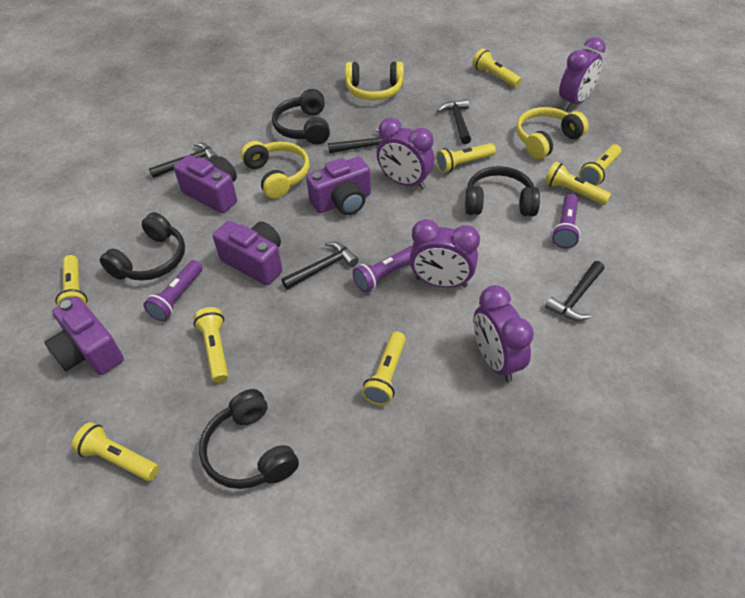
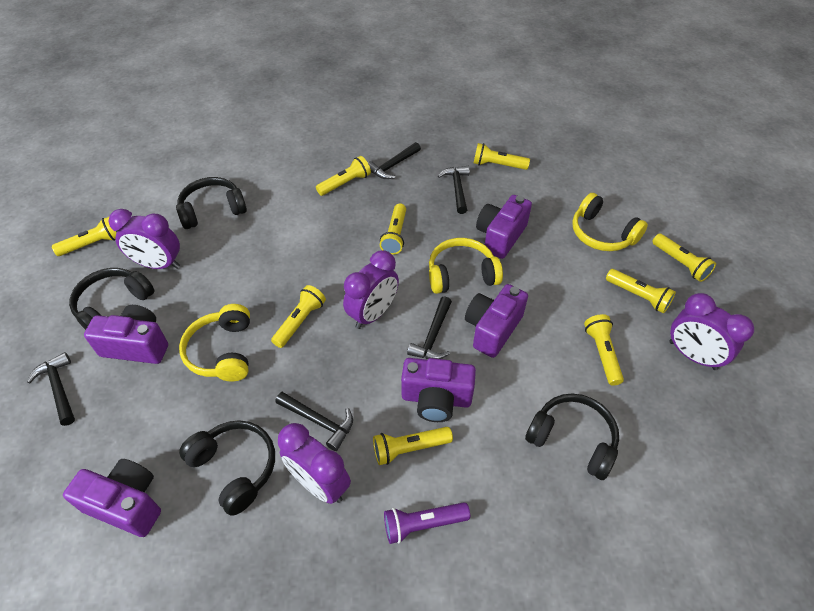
purple camera: [44,297,124,375] [174,155,237,213] [213,221,282,285] [306,156,371,215] = 4 -> [63,459,161,537] [84,305,168,364] [401,358,476,422] [465,284,528,358] [476,195,532,259] = 5
purple flashlight: [143,260,202,321] [353,246,412,292] [552,194,580,249] = 3 -> [384,502,470,544] = 1
yellow flashlight: [55,255,88,306] [72,422,159,481] [193,307,228,383] [362,332,406,406] [435,143,496,173] [472,48,522,88] [544,162,611,205] [579,144,622,186] = 8 -> [52,217,118,256] [271,285,326,348] [316,156,371,196] [373,427,453,465] [380,203,406,255] [474,143,530,170] [584,314,624,386] [606,269,676,313] [652,234,716,282] = 9

